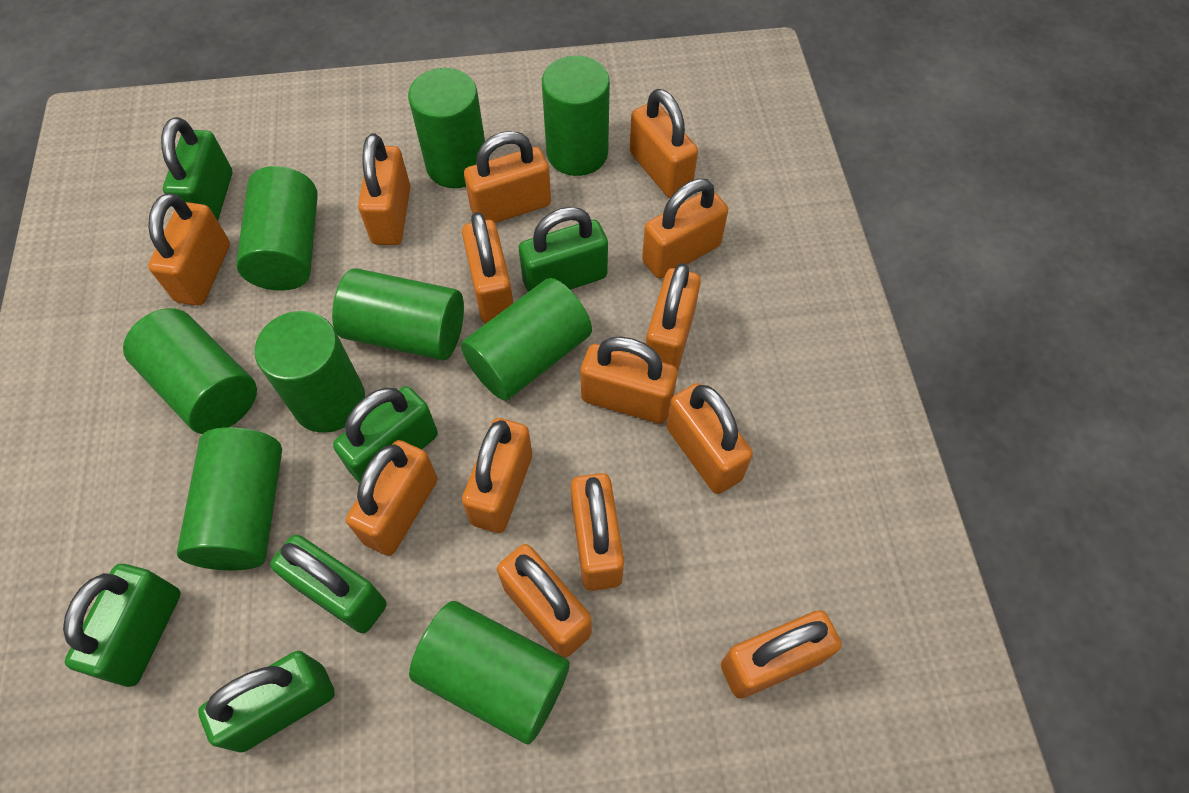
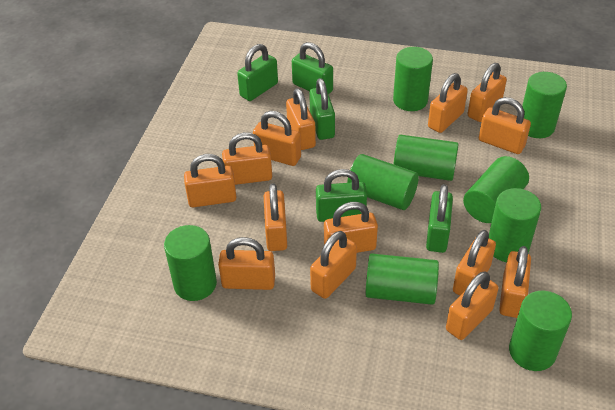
green padlock: [63,564,181,687] [161,117,232,221] [198,651,335,753] [270,535,387,633] [333,386,438,484] [519,207,608,292] = 6 -> [237,44,278,101] [292,42,333,95] [309,78,335,140] [316,169,367,222] [426,184,453,253] = 5

